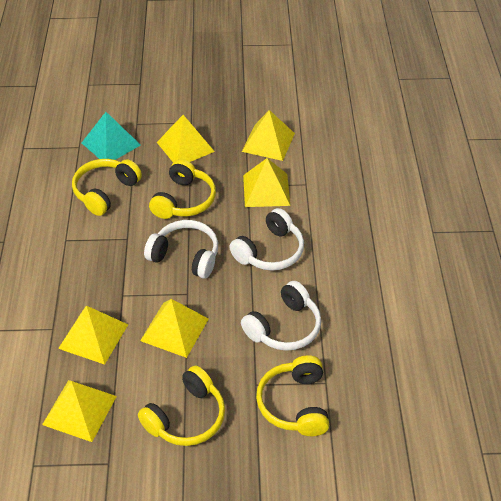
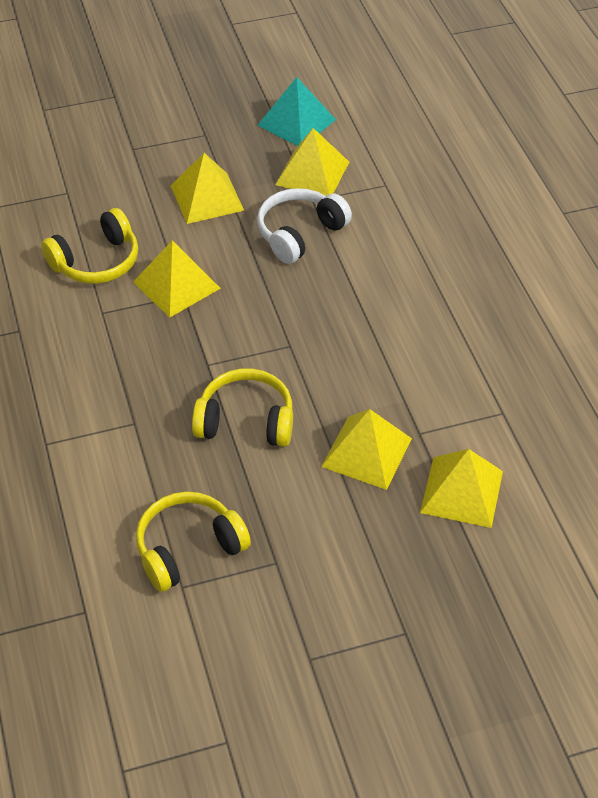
white headphones: [144,220,218,279] [230,208,304,271] [241,281,321,351] = 3 -> [257,188,352,264] = 1
yellow headphones: [72,159,142,216] [138,365,225,446] [149,159,216,219] [256,355,329,436] = 4 -> [41,208,138,284] [136,492,251,592] [192,369,293,447] = 3
yellow pyramid: [42,380,117,442] [58,306,128,365] [140,299,208,358] [157,115,215,162] [242,110,295,161] [243,158,290,207] = 6 -> [133,240,221,317] [171,153,244,224] [275,128,349,196] [321,409,412,490] [420,449,503,528] = 5

